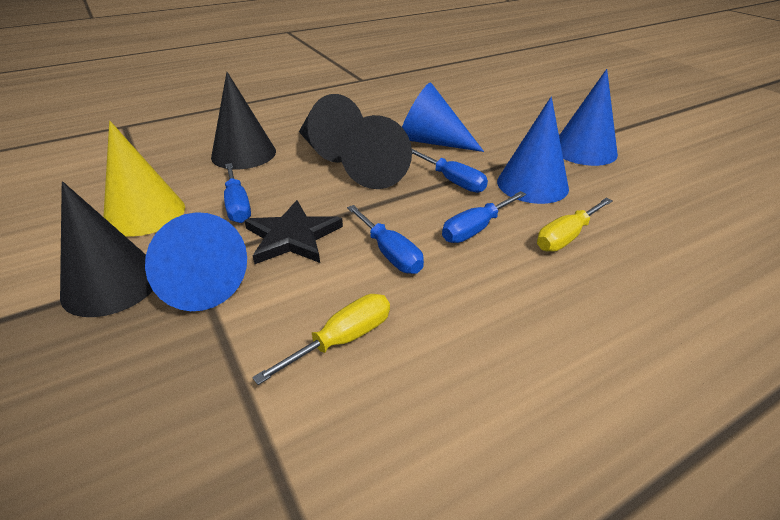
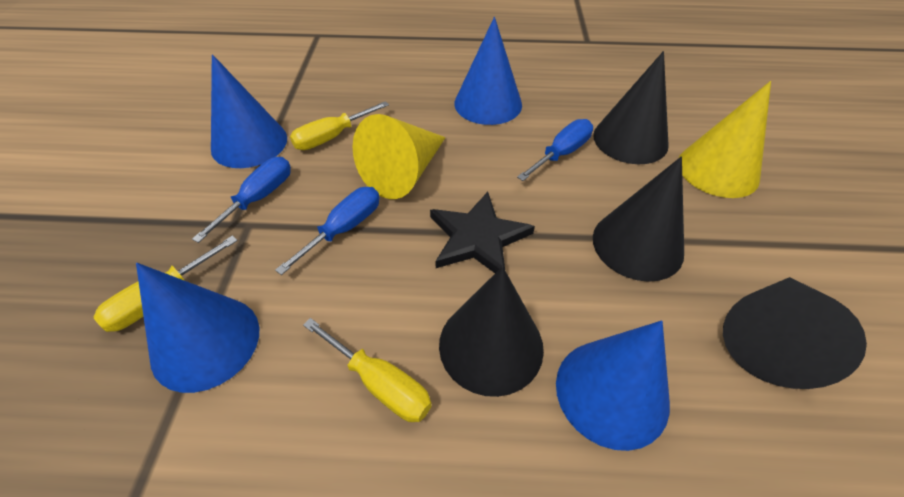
blue screwdriver: [224,163,251,223] [347,205,424,274] [412,149,488,193] [442,191,526,243] = 4 -> [192,157,291,243] [275,187,380,275] [517,119,593,181] = 3
yellow cone: [103,121,185,237] = 1 -> [353,114,446,199] [679,81,771,198] = 2
yellow screwdriver: [252,294,390,385] [537,198,613,252] = 2 -> [93,235,238,332] [290,101,389,150] [303,318,432,422] = 3

